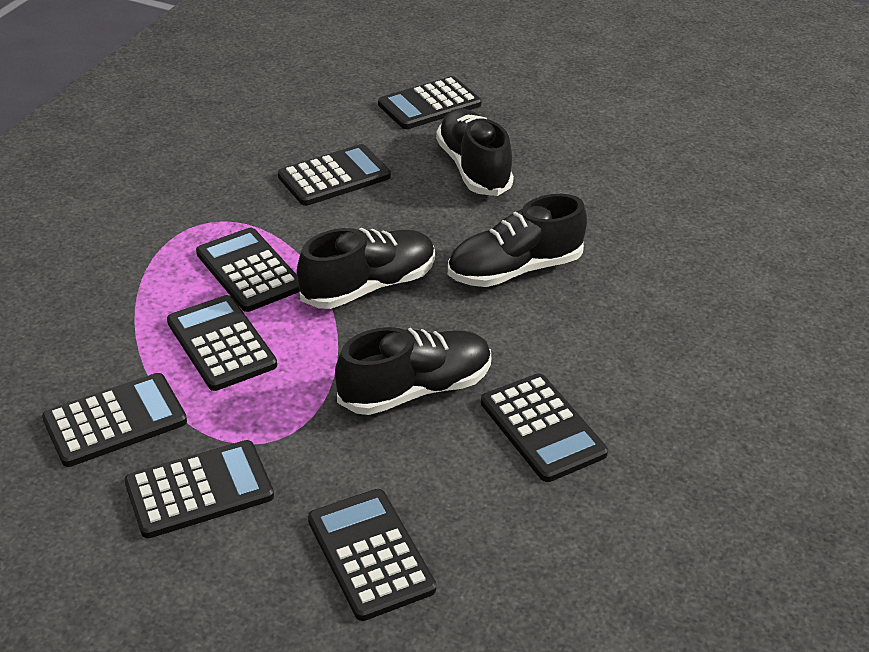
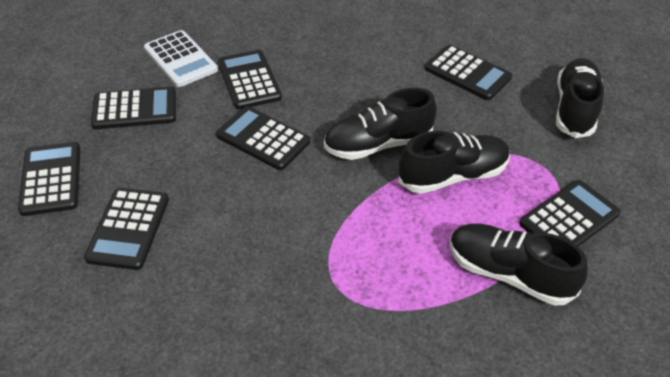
black calculator: [42,373,187,467] [124,440,274,538] [167,295,277,391] [196,228,300,312] [278,144,391,206] [308,489,436,621] [378,76,482,129] [481,373,608,482] = 8 -> [18,142,80,216] [84,188,169,270] [91,87,176,129] [216,106,310,170] [218,50,282,109] [425,45,512,100] [519,180,621,247] = 7
white calculator: none = 0 -> [144,30,218,87] = 1

